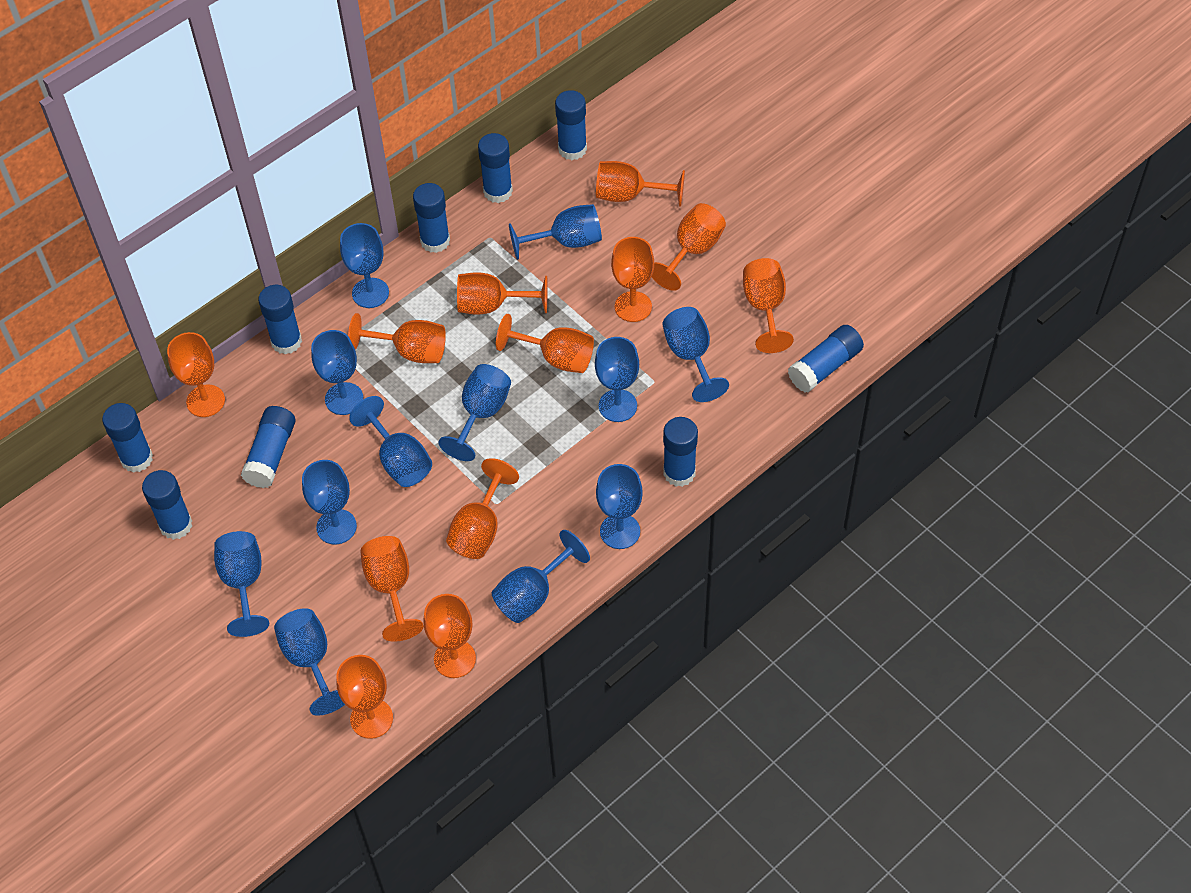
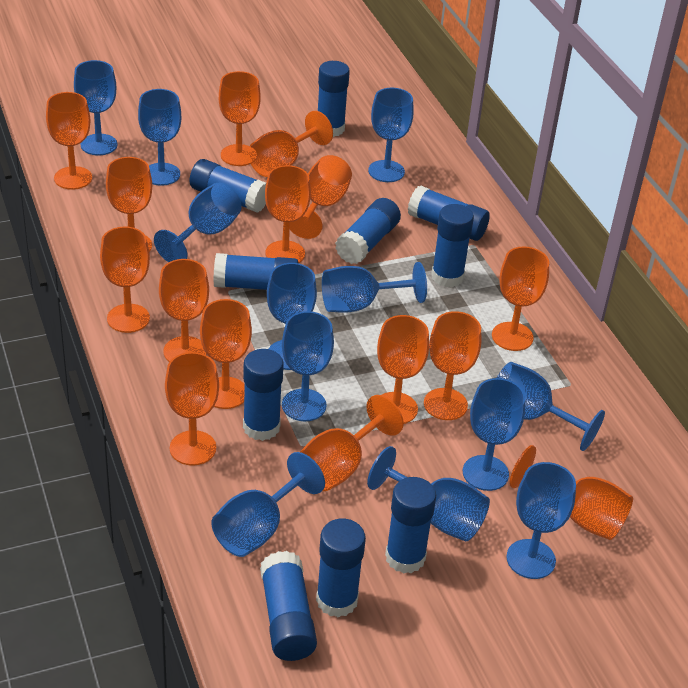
blue glue stick: [102,403,153,473] [142,470,192,540] [241,406,296,488] [258,285,302,355] [413,183,450,253] [478,133,513,203] [555,90,587,160] [663,417,698,487] [788,325,864,392] = 9 -> [190,159,266,213] [214,253,298,290] [243,349,284,441] [260,551,317,661] [316,519,366,618] [318,61,350,137] [335,198,401,264] [385,477,436,574] [408,185,490,241] [431,204,474,287] = 10
orange goblet: [167,332,225,417] [336,655,393,739] [348,313,446,363] [360,536,424,642] [423,594,476,678] [446,458,519,559] [457,272,547,315] [496,314,594,373] [596,161,685,207] [611,237,654,322] [652,203,726,291] [743,258,794,353] = 12 -> [46,92,92,190] [100,227,150,333] [106,157,152,252] [159,259,209,362] [165,352,219,466] [200,299,252,409] [219,71,261,166] [248,111,333,177] [265,165,311,263] [290,155,352,239] [300,395,404,491] [377,315,429,424] [424,311,481,420] [492,246,549,351] [510,445,633,540] = 15

